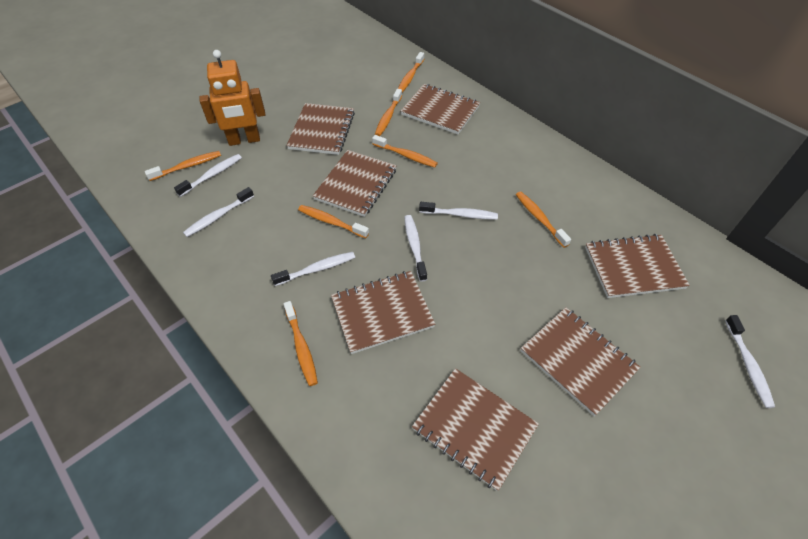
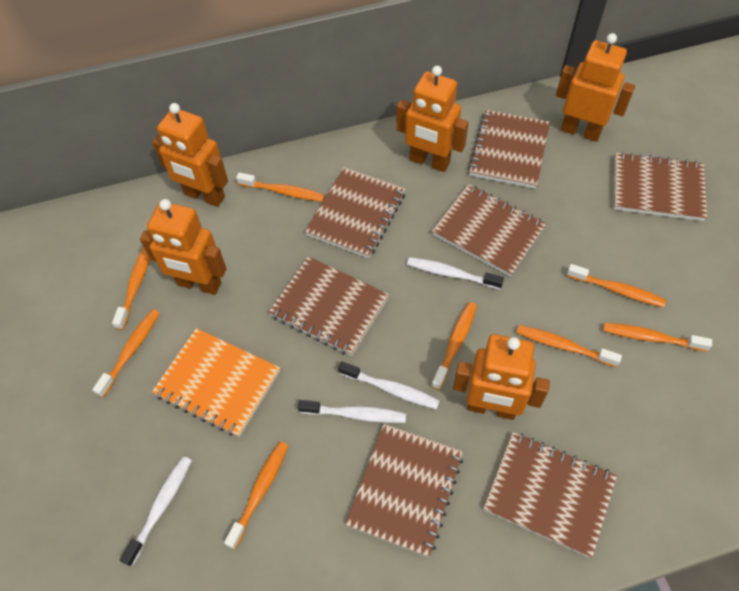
orange notebook: none = 0 -> [152,328,280,437] = 1
orange robot: [199,50,265,146] = 1 -> [140,199,227,295] [152,103,228,207] [396,66,469,172] [453,334,550,420] [556,33,635,142] = 5
orange toothbrush: [145,151,221,181] [284,301,318,386] [298,205,369,238] [372,135,438,167] [375,89,402,136] [398,52,424,93] [516,191,571,248] = 7 -> [92,309,160,397] [112,247,150,330] [224,441,289,549] [236,172,325,202] [431,302,477,390] [516,325,622,367] [567,264,666,308] [603,323,712,351] = 8
white toothbrush: [174,154,242,197] [183,187,254,237] [271,252,355,286] [404,215,427,282] [419,202,498,219] [725,315,775,408] = 6 -> [120,456,192,566] [298,400,406,423] [338,361,440,409] [407,257,504,289] = 4

